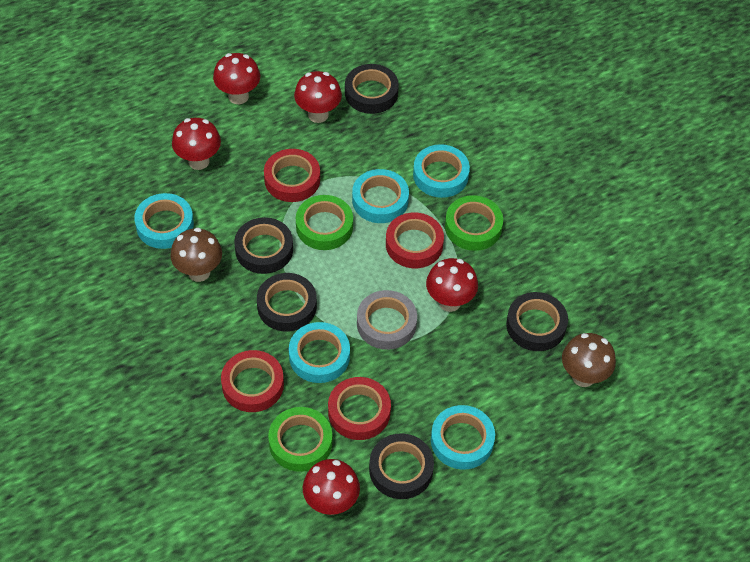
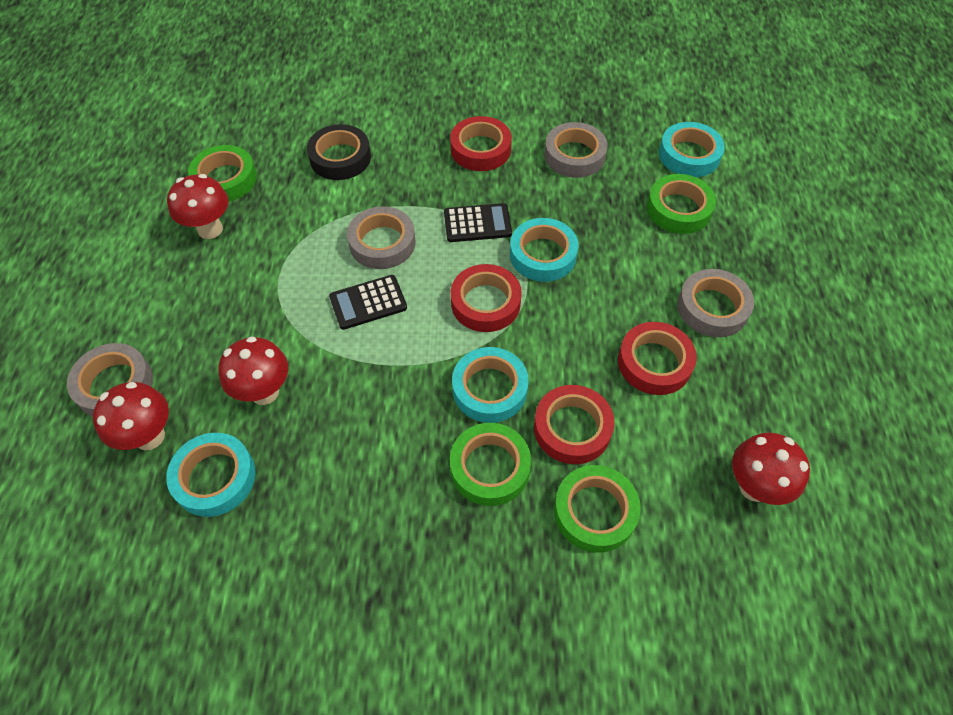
black calculator: none = 0 -> [329,275,407,330] [444,203,512,242] = 2
black tape: [234,217,293,274] [257,273,317,332] [345,64,399,114] [369,433,434,499] [506,292,568,351] = 5 -> [307,124,371,180] = 1
brown mushroom: [170,228,222,282] [562,333,616,387] = 2 -> none = 0
green tape: [268,407,332,472] [296,195,353,250] [445,195,503,251] = 3 -> [188,145,257,202] [450,423,531,506] [554,465,641,553] [647,174,716,234] = 4
grey tape: [357,290,417,350] = 1 -> [67,343,153,416] [347,206,416,269] [544,122,608,178] [677,269,754,337] = 4
red mushroom: [172,118,221,170] [213,53,260,104] [294,71,342,123] [303,459,360,515] [426,258,478,312] = 5 -> [93,382,169,450] [167,174,229,239] [218,336,288,405] [732,433,810,505] = 4
turquoise tape: [134,193,194,249] [289,322,350,383] [352,169,409,223] [413,144,470,198] [431,405,495,470] = 5 -> [166,433,256,517] [452,347,529,423] [510,218,579,282] [659,122,725,177] = 4

